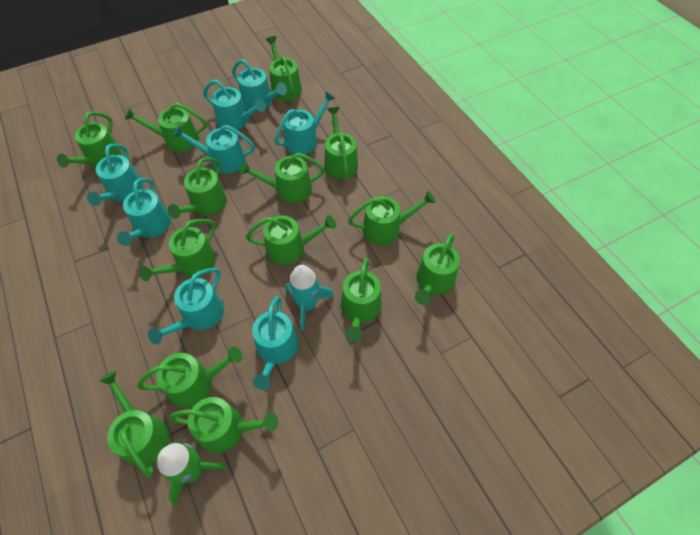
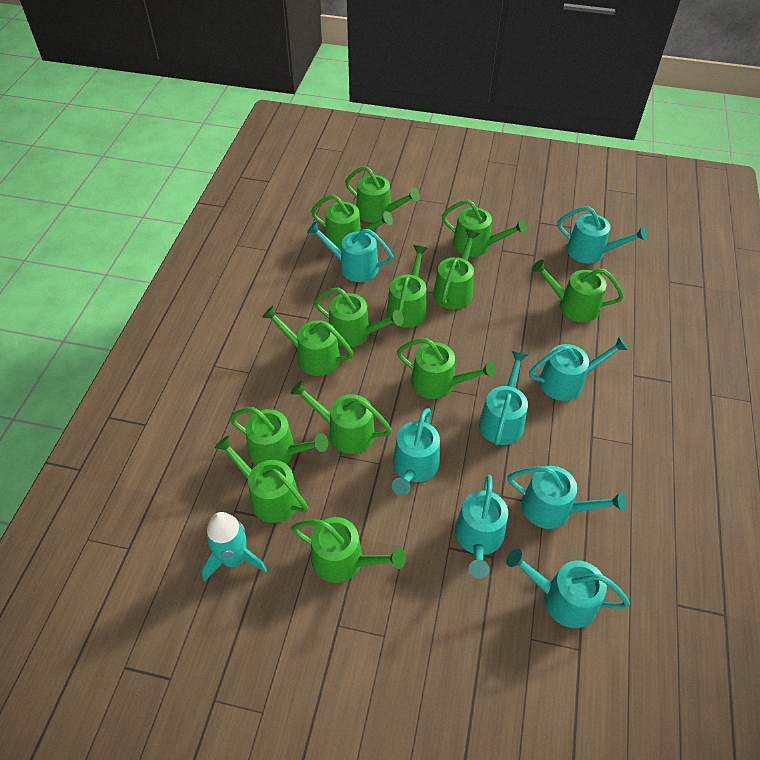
green rocket: [157,440,227,505] = 1 -> none = 0
green watering can: [57,112,121,168] [98,371,170,477] [125,103,207,152] [137,346,243,408] [139,219,216,281] [167,157,227,219] [169,397,278,453] [239,153,325,203] [246,215,336,265] [266,36,302,101] [324,107,358,179] [341,258,381,342] [348,191,436,245] [415,234,460,305] = 14 -> [215,436,308,523] [230,407,328,465] [262,306,353,376] [290,381,392,454] [292,517,406,583] [311,194,393,250] [314,287,404,347] [345,166,420,223] [387,245,428,328] [397,338,496,399] [433,230,479,309] [442,200,527,257] [532,260,624,322] = 13

